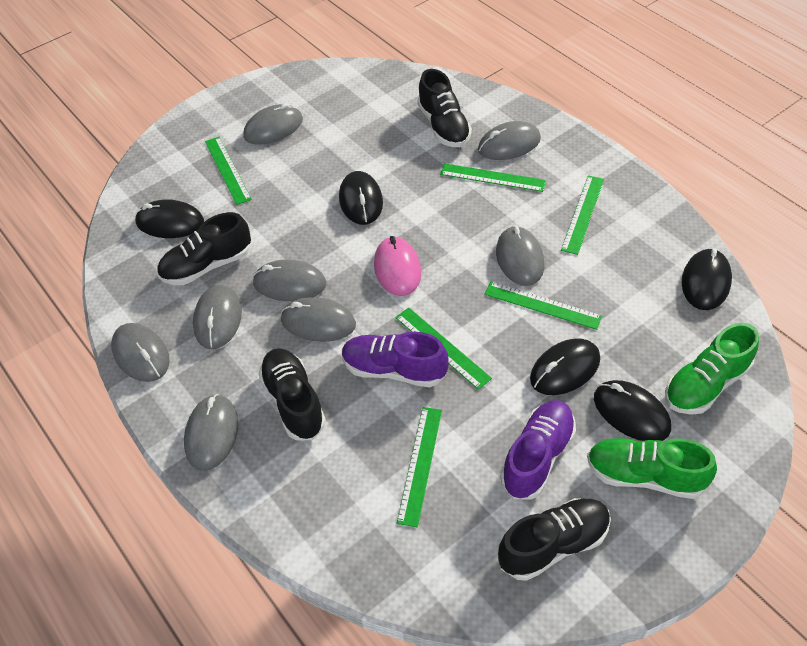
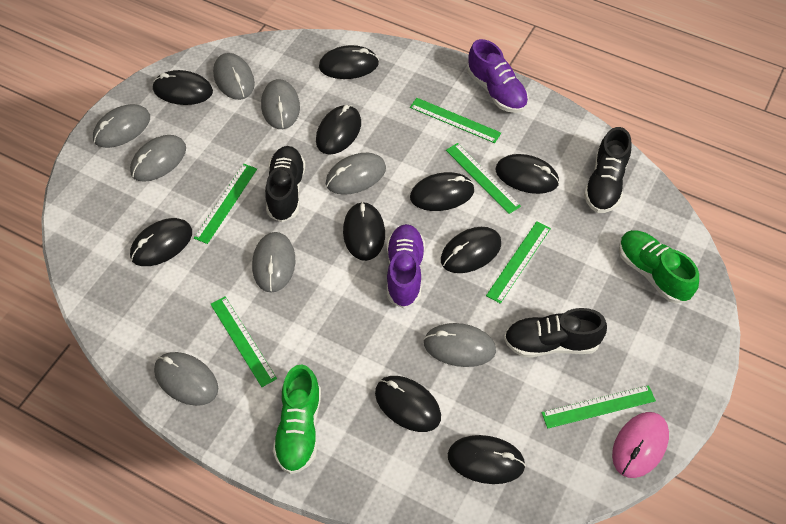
black mouse: [135,199,204,238] [339,171,383,225] [530,339,600,395] [594,380,671,441] [682,248,732,310] = 5 -> [130,218,192,266] [153,70,213,105] [316,105,361,155] [319,45,379,79] [343,202,385,261] [375,376,441,432] [410,172,474,211] [441,227,501,273] [448,435,526,484] [496,154,559,194] = 10
black shoe: [157,212,251,285] [259,348,326,440] [417,69,472,147] [498,498,611,581] = 4 -> [265,146,306,222] [504,308,607,357] [584,127,631,213] = 3

